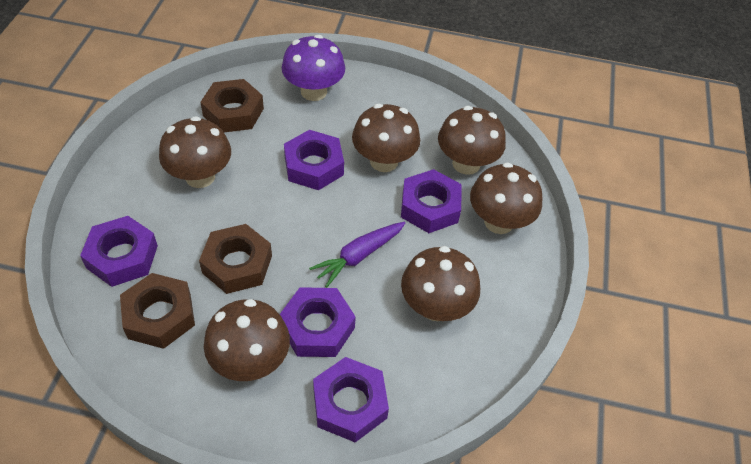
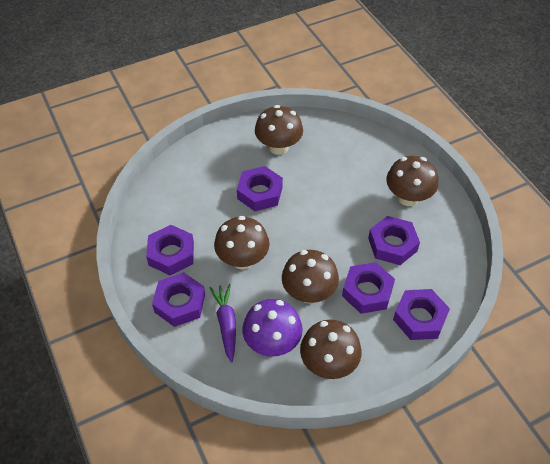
brown mushroom: [159,116,231,188] [204,299,290,381] [352,104,420,172] [401,246,480,321] [438,106,506,175] [470,162,543,234] = 6 -> [214,216,269,269] [255,105,303,155] [282,250,339,304] [300,320,362,379] [386,156,438,206] = 5
brown nut: [120,273,195,349] [199,224,272,294] [200,79,264,132] = 3 -> none = 0
purple nut: [80,216,158,287] [279,287,356,357] [284,130,344,190] [313,357,389,442] [401,169,462,233] = 5 -> [146,225,194,276] [152,272,205,327] [237,166,283,211] [342,262,395,314] [368,216,420,265] [393,289,450,340] = 6

